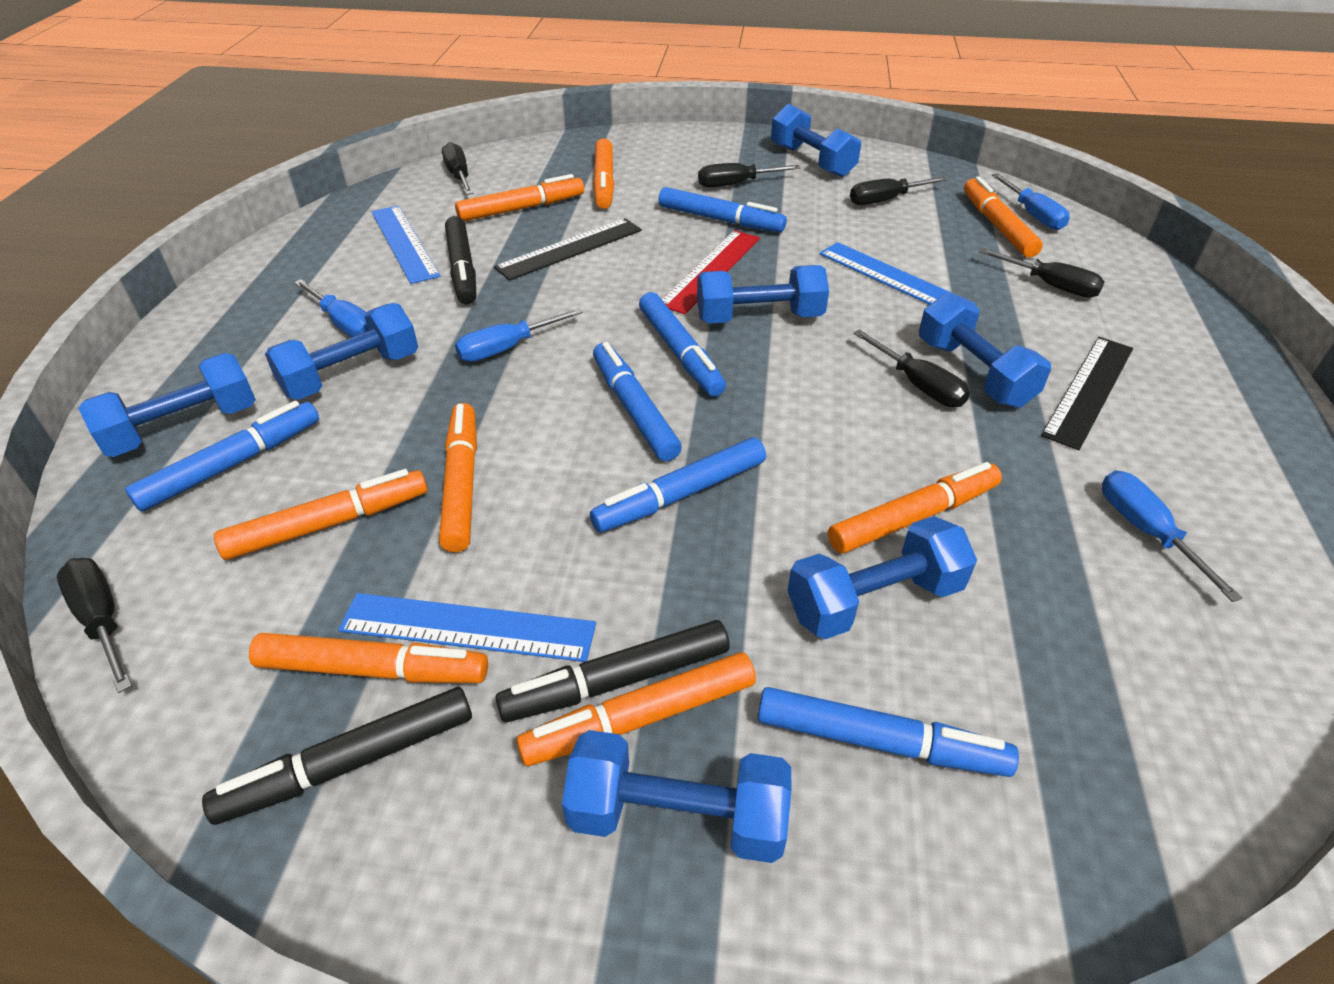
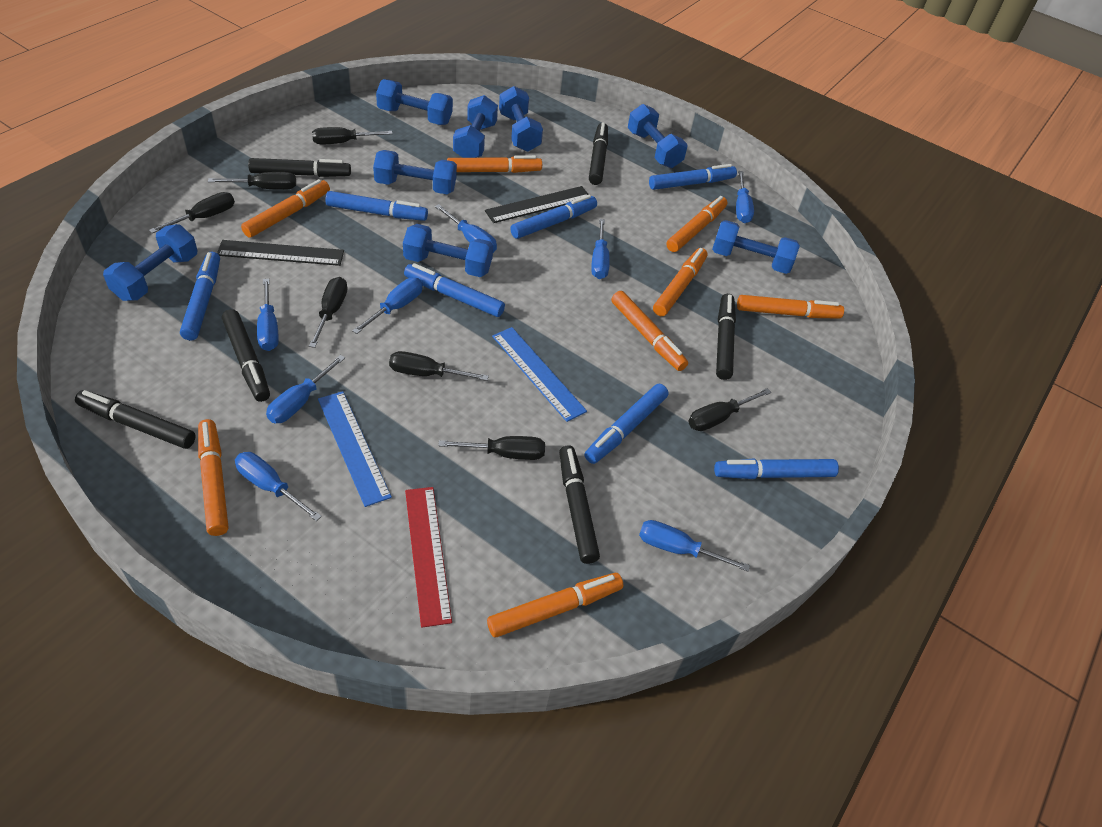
black marker: [202,687,472,825] [445,216,476,304] [495,620,730,722] = 3 -> [75,390,196,449] [222,309,270,402] [248,158,351,177] [559,445,600,564] [589,122,608,185] [716,294,736,380] = 6
black screwdriver: [57,558,132,693] [442,142,473,195] [698,163,801,187] [850,176,948,205] [853,329,970,407] [979,248,1104,298] = 6 -> [149,192,235,233] [208,172,296,190] [309,277,347,348] [312,127,393,144] [389,351,489,381] [438,436,545,460] [688,388,771,431] = 7
blue dumbbell: [78,353,256,457] [265,303,418,400] [562,730,791,863] [697,265,829,324] [771,104,861,177] [787,516,977,639] [919,292,1051,408] = 7 -> [103,224,198,301] [373,150,457,194] [376,79,453,125] [403,224,493,277] [453,95,498,158] [499,86,543,152] [628,104,688,168] [712,220,800,274] = 8
blue marker: [125,401,319,512] [590,437,766,532] [593,342,682,461] [639,292,726,397] [658,187,787,232] [758,687,1019,777] = 6 -> [180,252,220,341] [325,191,428,221] [404,263,505,317] [510,195,597,239] [585,384,669,464] [649,164,737,190] [714,458,839,479] = 7
blue ruler: [338,593,596,662] [372,205,440,284] [820,242,975,305] = 3 -> [318,391,392,507] [492,327,587,422] = 2
blue screwdriver: [294,279,368,337] [455,308,583,362] [992,173,1070,230] [1102,471,1242,602] = 4 -> [235,452,322,521] [257,279,279,351] [266,355,345,423] [352,278,423,334] [435,204,497,253] [591,219,610,279] [639,520,750,572] [736,171,754,223] = 8

